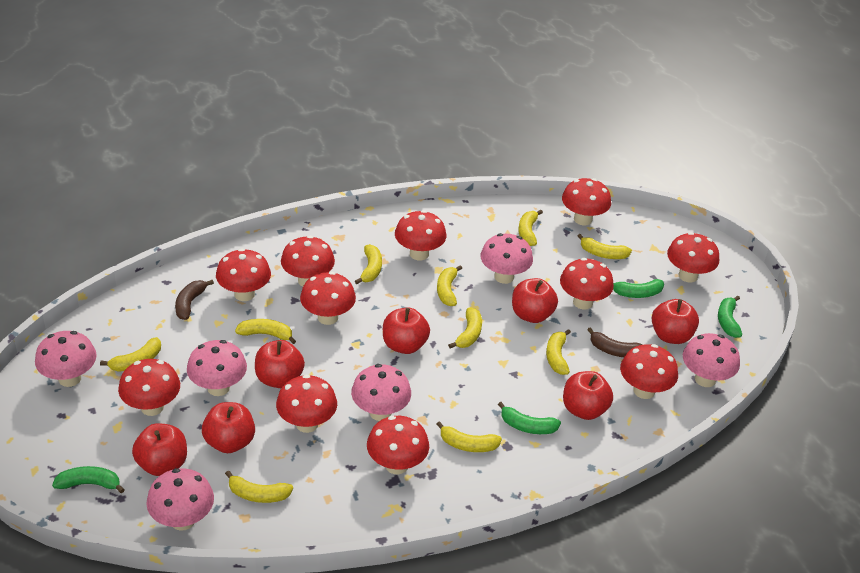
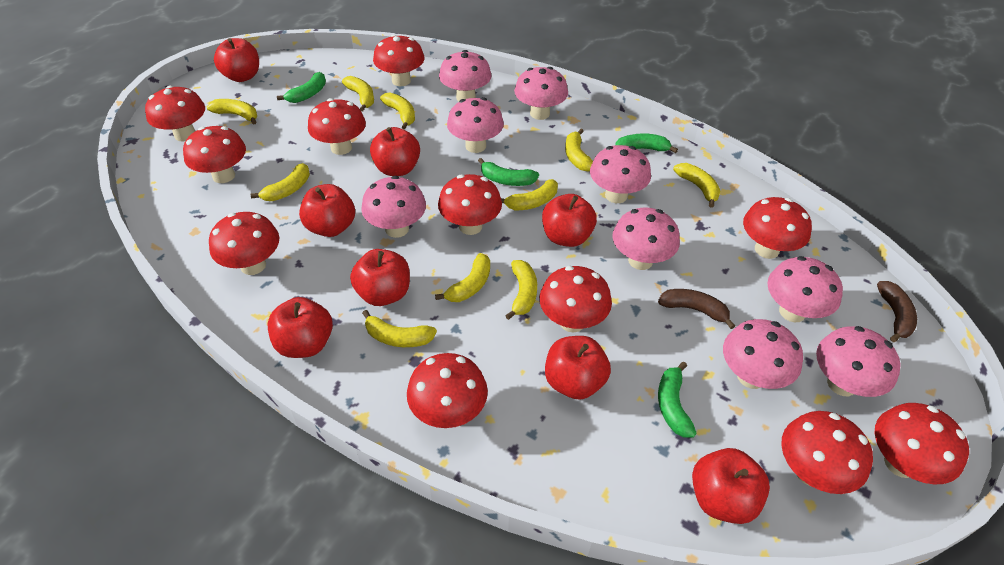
pink mushroom: [35,331,97,387] [146,468,214,531] [187,340,247,396] [351,364,411,421] [481,233,533,284] [683,333,740,387] = 6 -> [361,176,426,238] [439,50,492,101] [447,97,504,153] [514,67,568,120] [590,145,651,203] [612,207,680,270] [723,319,803,389] [767,256,843,322] [816,326,901,397] = 9
red apple: [132,423,187,476] [202,402,255,453] [255,340,305,388] [383,307,430,354] [512,278,558,323] [563,371,613,420] [652,299,699,344] = 7 -> [214,38,259,82] [268,297,333,358] [299,184,355,237] [350,249,410,306] [370,127,420,176] [542,194,597,247] [545,336,611,400] [692,448,770,524] = 8

